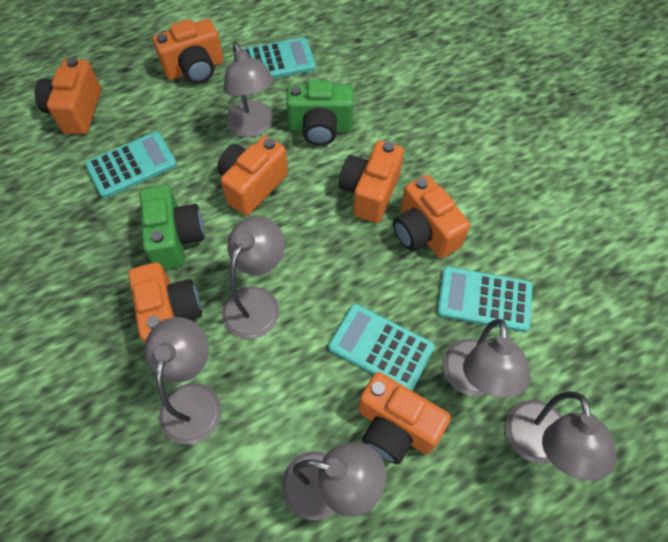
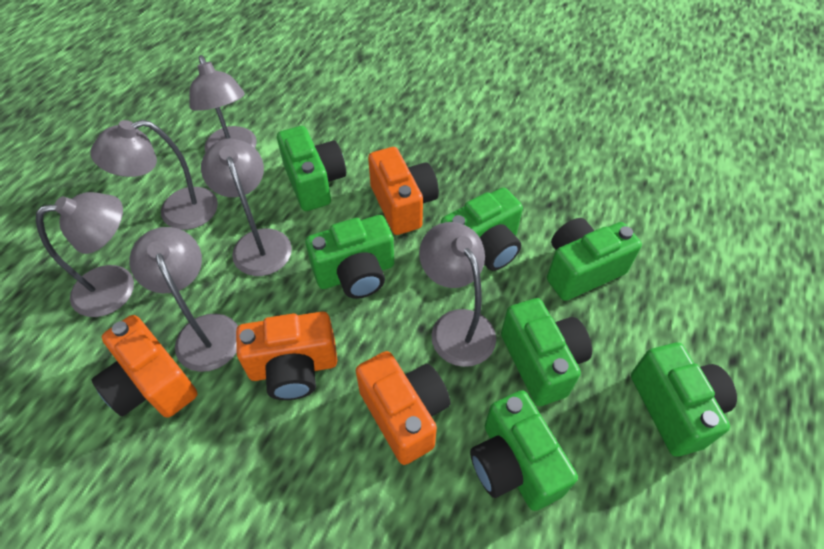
green camera: [140,185,204,270] [286,80,353,146] = 2 -> [277,126,346,211] [305,215,394,299] [441,187,523,271] [470,390,578,511] [501,298,592,406] [547,218,642,301] [631,342,737,456] = 7
orange camera: [35,57,101,134] [128,262,202,343] [153,19,223,84] [217,136,288,216] [339,140,404,223] [358,372,451,464] [393,175,470,259] = 7 -> [92,315,197,418] [236,311,337,400] [356,351,450,465] [368,147,439,235] = 4
turquoise calculator: [85,132,177,198] [242,37,316,79] [328,304,435,391] [437,266,532,332] = 4 -> none = 0

